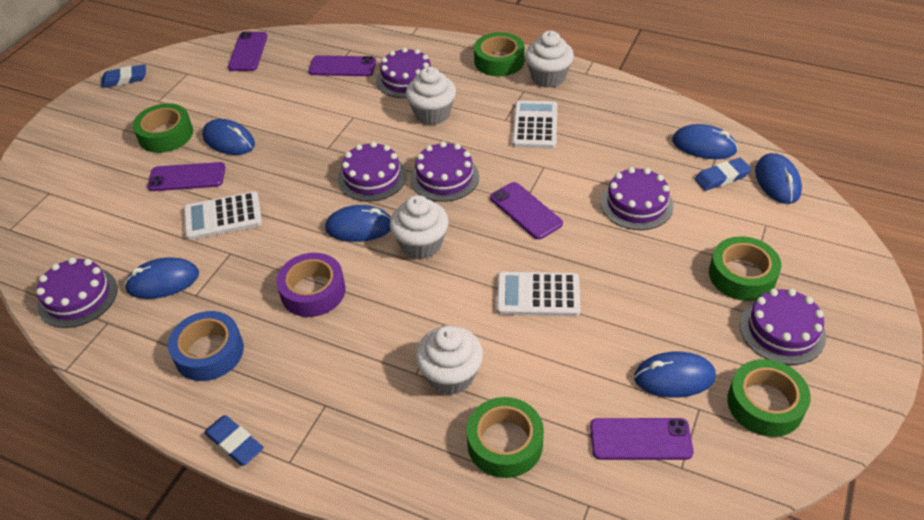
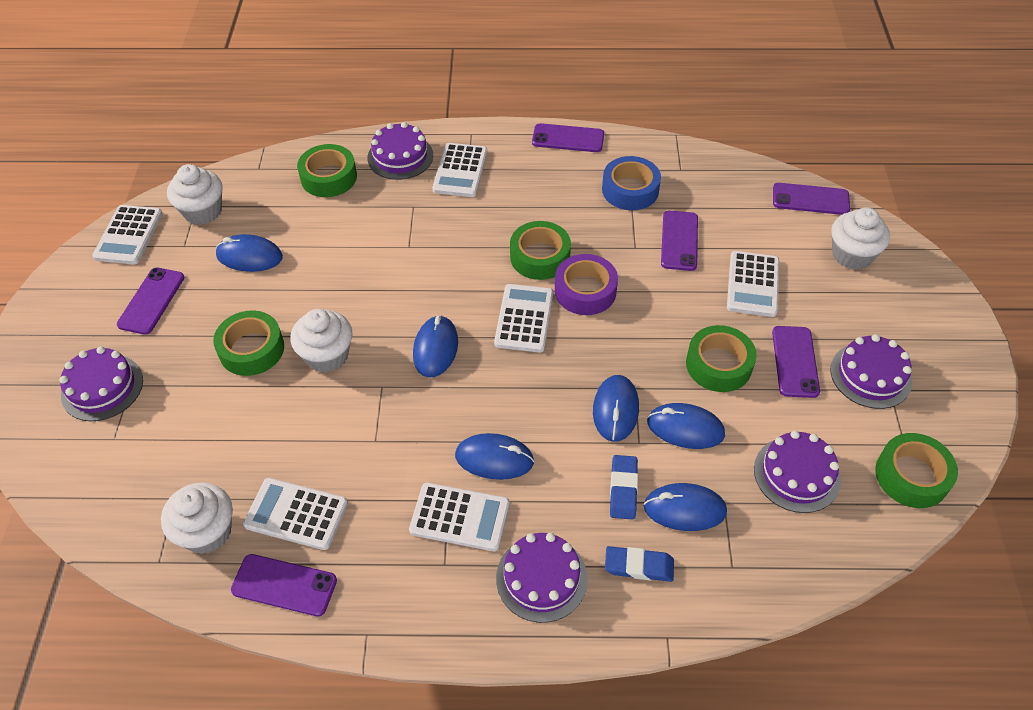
blue eraser: [102,64,146,88] [204,415,264,466] [695,158,752,191] = 3 -> [605,546,674,582] [610,455,638,520] = 2
purple cake: [36,257,117,328] [338,142,407,202] [376,47,431,98] [410,141,479,202] [600,167,674,230] [740,289,826,365] = 6 -> [59,346,143,421] [367,122,433,180] [496,533,588,623] [754,431,841,513] [831,334,912,409] = 5
purple phone: [147,162,225,191] [228,32,267,71] [309,55,376,76] [490,182,563,240] [590,418,694,460] = 5 -> [117,267,184,335] [231,554,337,617] [532,123,604,152] [661,211,698,271] [772,326,820,398] [773,183,850,215] = 6
white calculator: [184,192,262,240] [497,272,581,316] [512,100,557,148] = 3 -> [92,205,163,264] [243,478,348,550] [409,483,510,551] [432,143,487,197] [494,284,553,353] [727,251,779,317] = 6

